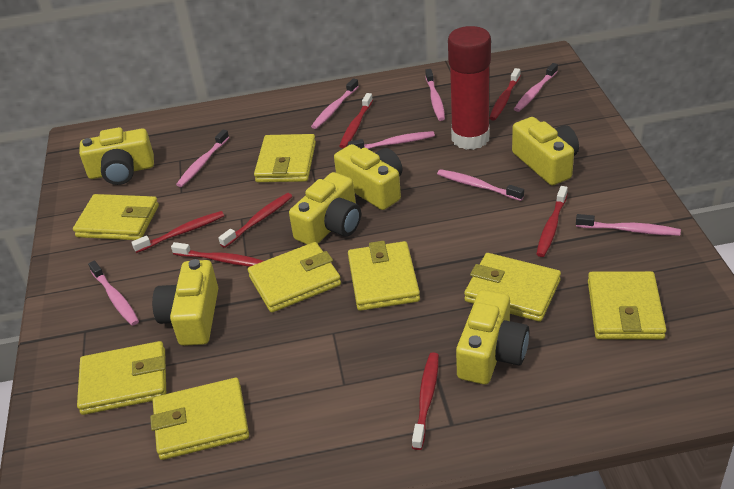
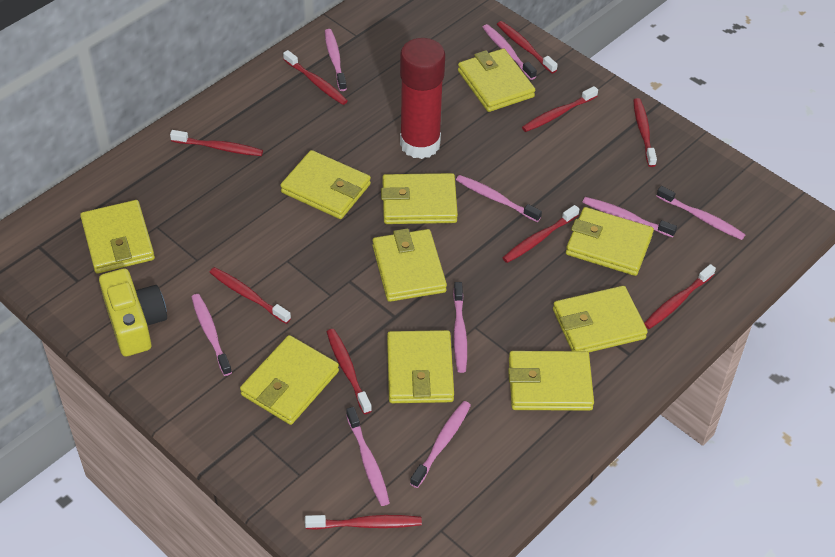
pink toothbrush: [88,260,139,326] [176,130,229,187] [311,78,359,129] [348,131,435,149] [425,69,445,121] [437,169,524,201] [514,63,558,112] [576,214,681,236] = 8 -> [191,294,232,376] [325,29,347,91] [346,407,390,506] [410,401,471,488] [453,282,467,373] [456,175,542,222] [482,24,537,80] [582,197,677,238] [656,186,746,240] = 9
red toothbrush: [131,211,224,253] [171,242,263,267] [218,193,292,248] [339,93,373,148] [412,352,439,450] [489,68,520,121] [536,186,568,257] = 7 -> [170,130,263,156] [209,267,291,324] [283,50,348,105] [305,515,422,530] [327,329,372,414] [497,21,558,73] [503,205,579,263] [522,86,598,132] [633,98,657,167] [644,264,716,329] = 10
yellow camera: [79,127,154,185] [152,259,218,346] [289,172,361,244] [334,144,402,210] [456,290,529,385] [512,117,579,185] = 6 -> [99,268,167,357] = 1
yellow wallet: [73,194,159,240] [77,341,166,415] [150,378,249,460] [248,242,341,313] [254,134,316,182] [348,241,420,311] [464,253,561,322] [588,271,666,340] = 8 -> [80,200,155,274] [240,335,339,425] [280,150,371,219] [372,229,447,302] [381,173,458,224] [387,330,454,403] [458,48,535,112] [508,351,594,411] [553,286,648,352] [566,207,654,276] = 10

